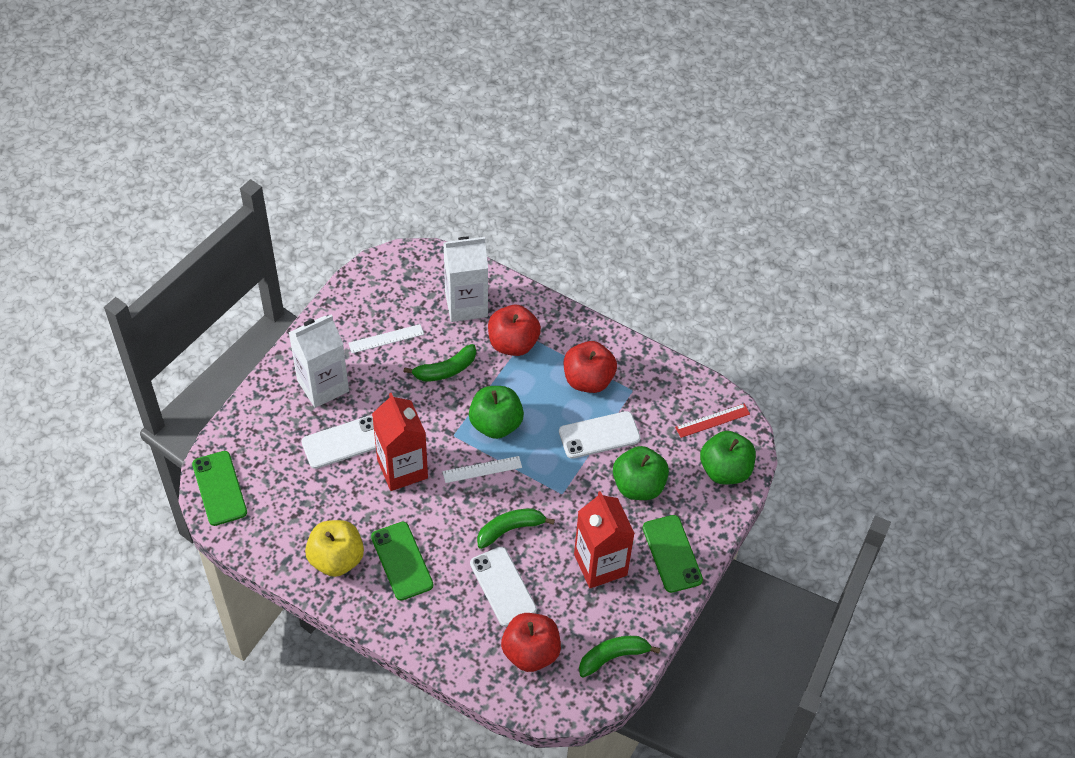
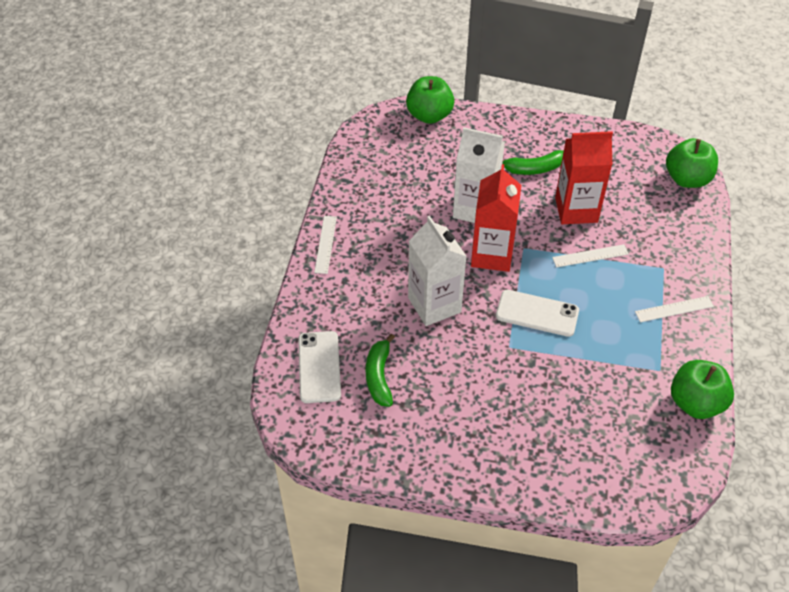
green banana: [404,344,476,382] [477,509,555,549] [579,636,660,678] = 3 -> [366,334,395,407] [502,150,564,175] = 2
green phone: [192,451,247,526] [371,522,433,601] [643,515,703,593] = 3 -> none = 0
red apple: [488,305,541,356] [501,613,561,672] [564,341,617,393] = 3 -> none = 0
red ruler: [675,404,750,438] = 1 -> none = 0
white phone: [302,416,376,469] [470,547,537,627] [559,411,640,459] = 3 -> [298,331,341,403] [496,290,579,337] = 2
white ruler: [348,324,424,353] [442,456,522,483] = 2 -> [314,216,337,274] [552,244,629,268] [635,296,714,322] = 3
yellow apple: [305,520,364,577] = 1 -> none = 0

